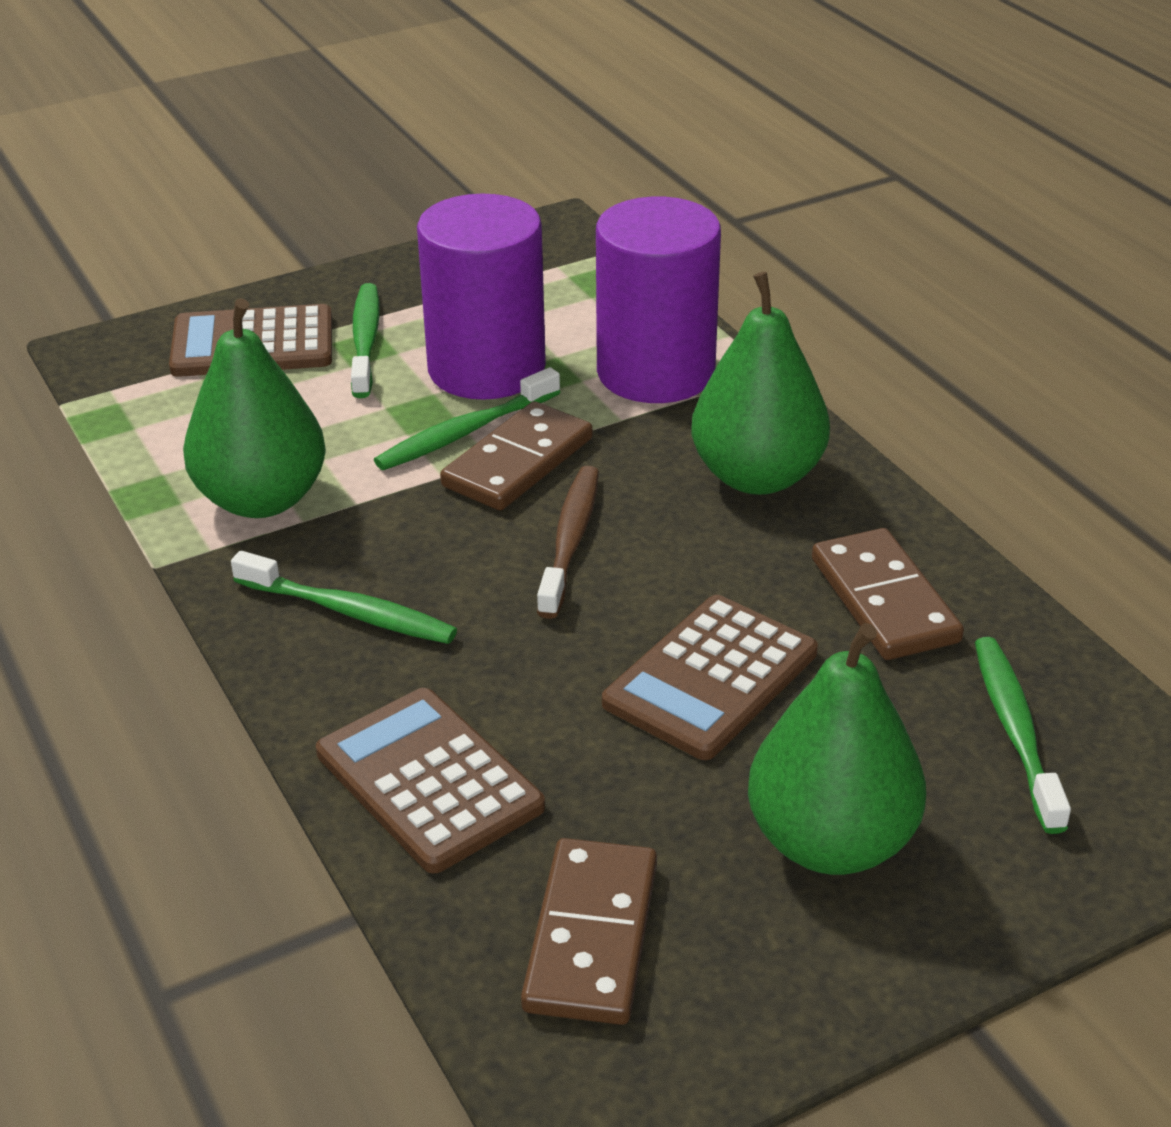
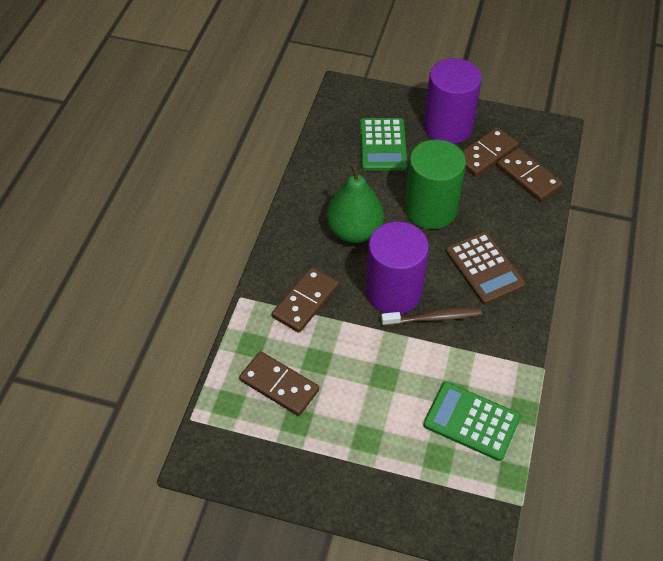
brown calculator: [169,304,332,377] [316,688,545,873] [602,595,818,760] = 3 -> [446,232,526,304] = 1
brown domino: [440,401,593,511] [521,838,657,1025] [812,528,964,660] = 3 -> [239,351,319,416] [272,267,339,333] [462,127,518,176] [496,148,563,202] = 4
green calculator: none = 0 -> [360,118,407,171] [423,382,521,461] = 2
green cylinder: none = 0 -> [405,139,466,229] = 1
green pear: [183,298,326,518] [691,272,830,495] [748,623,926,875] = 3 -> [326,163,384,243] = 1
green toothbrush: [231,551,457,644] [351,283,380,398] [374,367,560,470] [975,637,1071,834] = 4 -> none = 0

